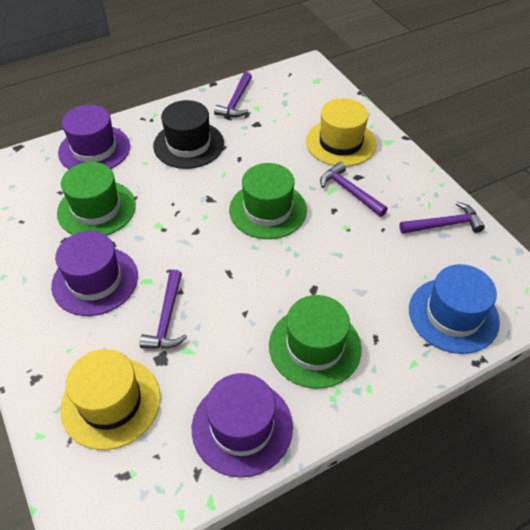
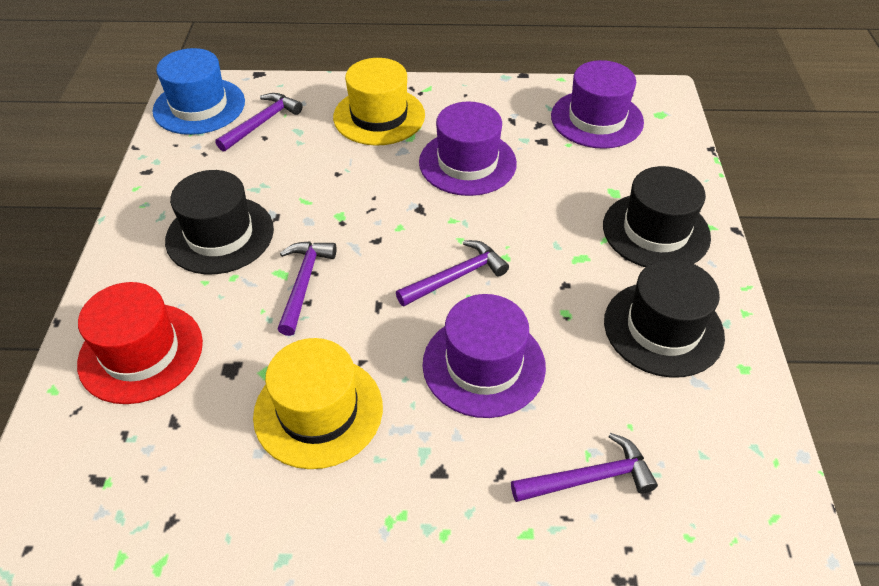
black hat: [153,100,224,169] = 1 -> [165,170,274,274] [603,166,711,267] [604,259,725,378] = 3
green hat: [57,162,136,236] [229,163,307,239] [269,295,362,389] = 3 -> none = 0
red hat: none = 0 -> [77,282,203,404] = 1

